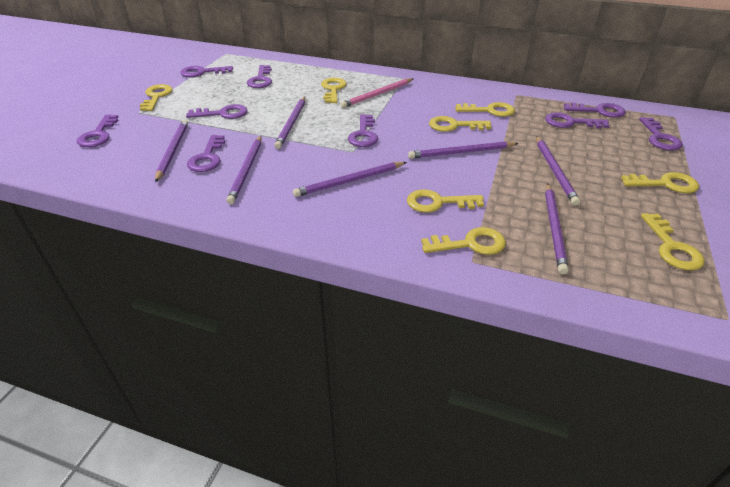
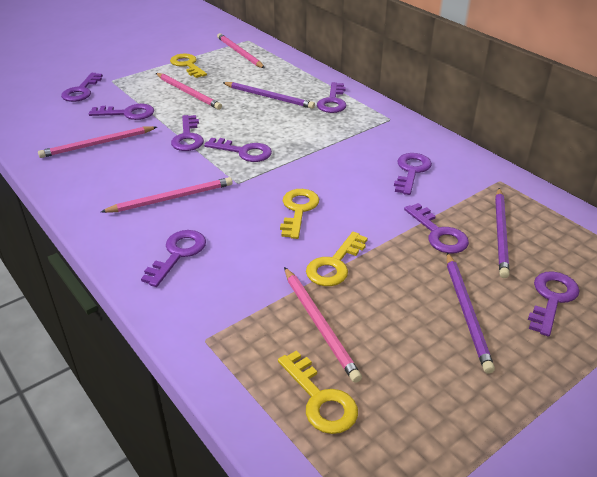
pink pencil: [340,78,414,108] = 1 -> [38,126,157,158] [101,177,233,213] [156,73,222,110] [217,33,265,68] [284,267,362,383] = 5
purple pencil: [155,119,188,182] [226,136,262,204] [274,97,305,149] [293,162,407,197] [408,141,519,159] [536,136,580,205] [545,184,569,274] = 7 -> [222,82,315,109] [447,252,495,374] [495,188,510,278] = 3
yellow key: [140,84,173,111] [321,78,347,103] [407,189,484,213] [421,227,506,255] [429,116,491,132] [455,102,515,117] [621,172,699,193] [641,213,705,270] = 8 -> [170,53,207,78] [278,351,358,434] [280,189,319,239] [306,232,368,286] = 4

